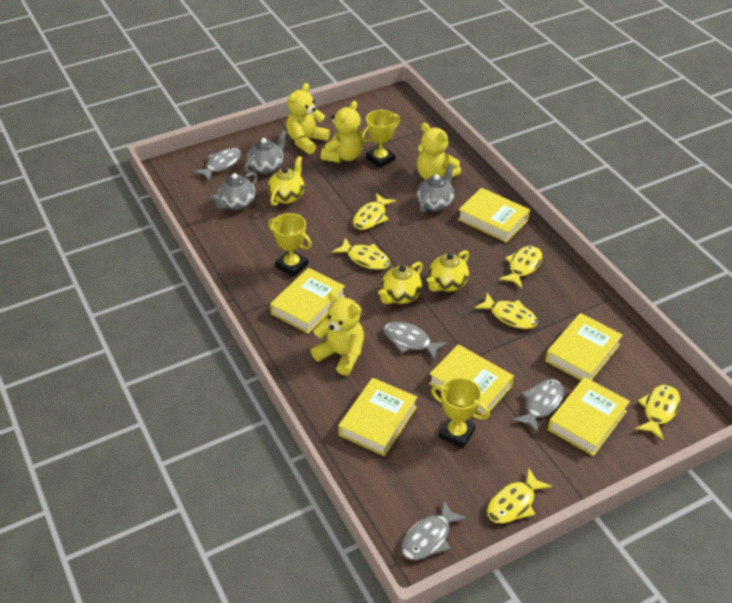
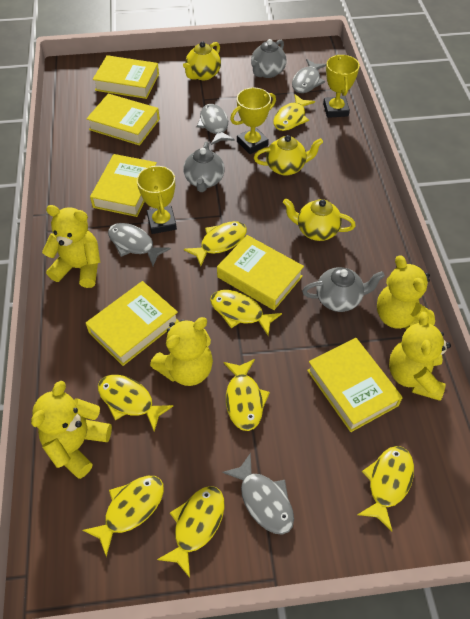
yellow fish: [332,238,390,270] [353,193,396,230] [474,292,538,329] [487,468,552,523] [499,245,542,288] [635,384,680,441] = 6 -> [82,476,164,557] [98,375,173,431] [157,486,225,578] [184,221,247,266] [210,290,282,336] [223,359,270,431] [273,94,315,131] [358,446,414,531] = 8
yellow teddy bear: [286,83,330,154] [311,292,364,376] [321,101,364,163] [417,123,461,180] = 4 -> [31,381,112,479] [42,205,100,288] [150,317,213,386] [377,255,435,330] [389,312,451,401] = 5

